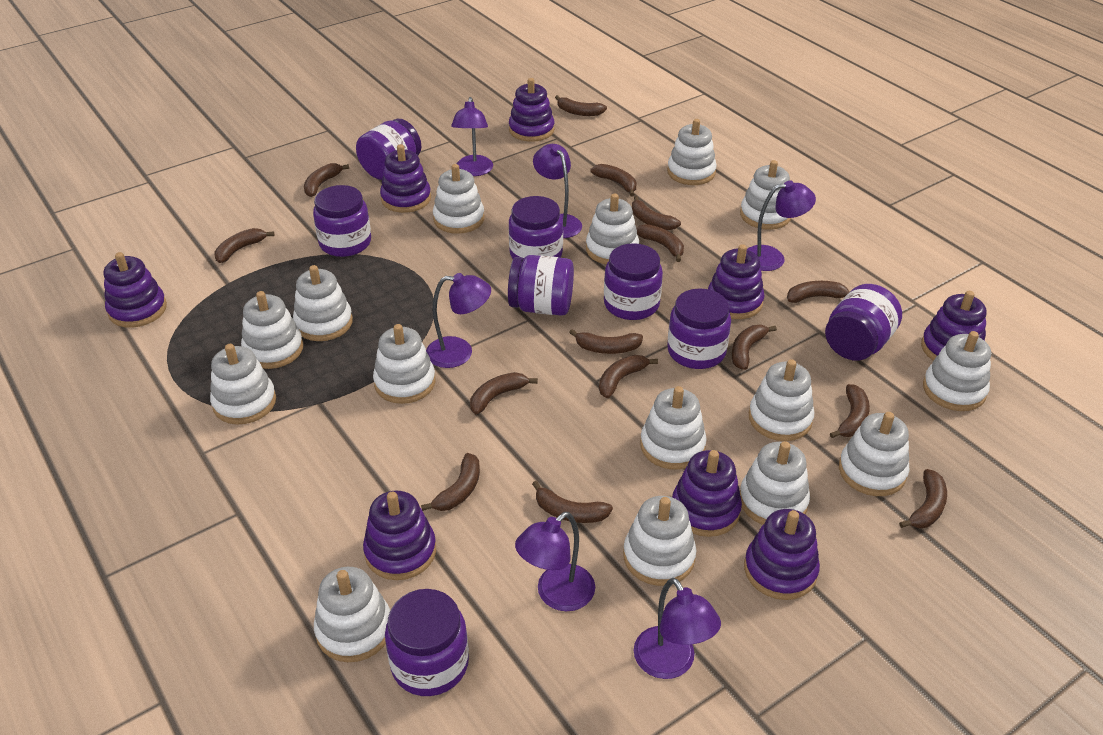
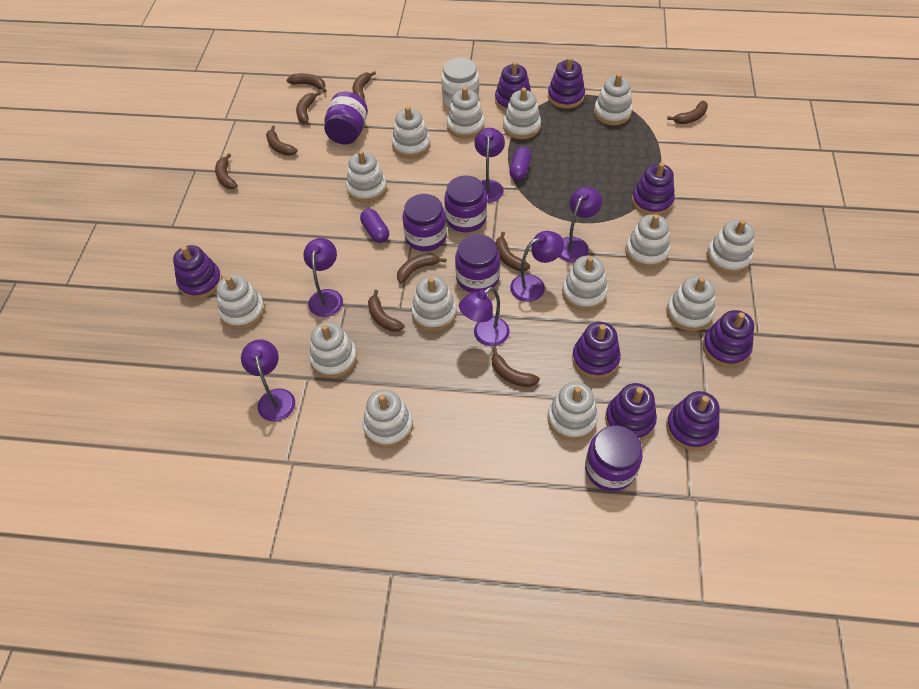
brown banana: [215,228,274,263] [304,163,349,197] [421,453,480,511] [470,372,538,414] [532,481,613,523] [555,95,607,116] [569,329,643,354] [591,164,637,196] [599,355,658,398] [632,196,681,230] [636,224,684,262] [732,325,777,370] [787,281,850,303] [830,384,870,438] [899,469,947,528] = 15 -> [215,153,238,189] [266,126,298,156] [286,73,327,92] [296,91,321,124] [353,71,376,100] [368,290,405,332] [397,253,446,283] [492,347,540,387] [496,232,530,271] [667,101,708,124] = 10
purple capsule: none = 0 -> [360,208,389,243] [509,147,531,181] = 2
purple jar: [313,185,371,257] [356,119,422,180] [385,589,469,696] [508,255,574,316] [509,196,563,259] [604,243,663,320] [667,289,731,369] [825,284,902,361] = 8 -> [324,92,368,145] [403,194,447,251] [444,175,487,233] [455,234,500,293] [585,425,643,491] = 5
white jar: none = 0 -> [441,57,479,107] = 1
white stacking toy: [210,344,276,424] [241,291,303,369] [293,265,353,341] [314,567,390,662] [373,324,435,404] [433,164,485,234] [586,194,639,265] [623,496,696,586] [640,386,707,470] [667,119,717,185] [740,160,791,230] [740,441,810,525] [749,359,814,441] [839,412,909,496] [923,331,991,411] = 15 -> [217,274,265,329] [309,322,357,378] [346,150,387,203] [363,389,413,448] [392,106,430,158] [411,276,456,331] [447,87,485,139] [503,87,541,139] [547,382,598,441] [562,256,608,311] [594,74,633,125] [625,214,670,268] [666,276,715,331] [706,220,754,274] = 14

